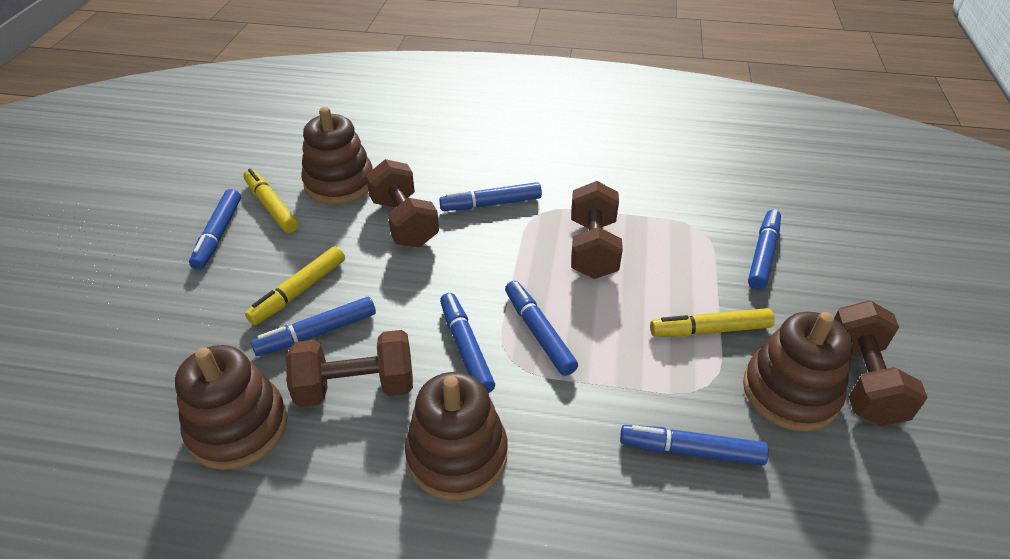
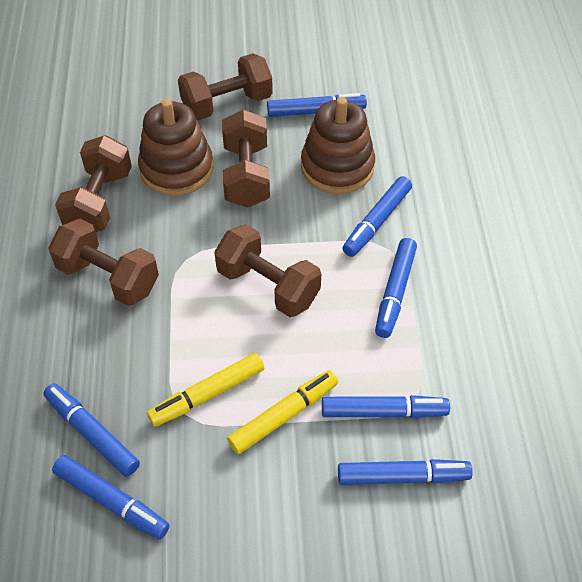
brown dumbbell: [286,330,413,407] [366,159,439,247] [571,181,623,279] [834,300,928,426] = 4 -> [48,219,159,306] [55,135,132,232] [178,53,273,120] [214,224,321,317] [222,109,270,208] = 5
brown stacking toy: [175,345,288,470] [301,107,373,205] [405,372,507,500] [743,312,853,431] = 4 -> [138,99,214,196] [301,97,375,194] = 2
yellow marker: [243,169,298,233] [245,246,345,325] [650,308,775,337] = 3 -> [147,353,264,427] [227,370,338,454] = 2

